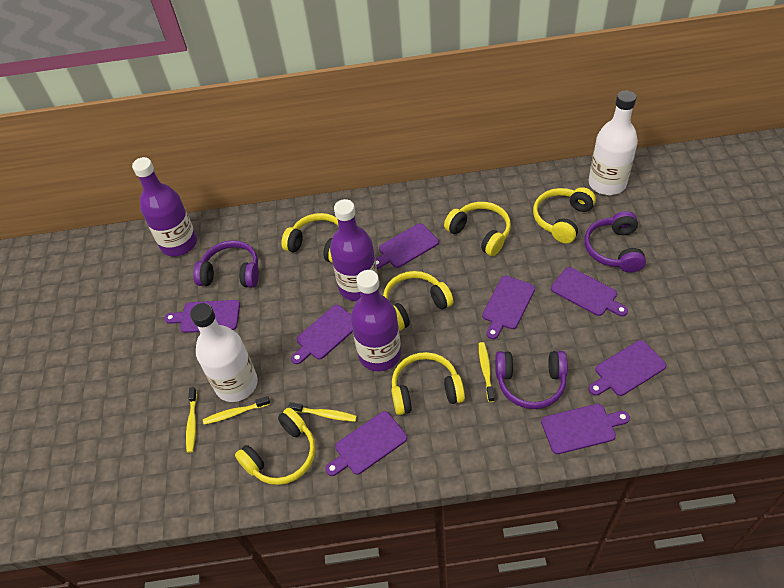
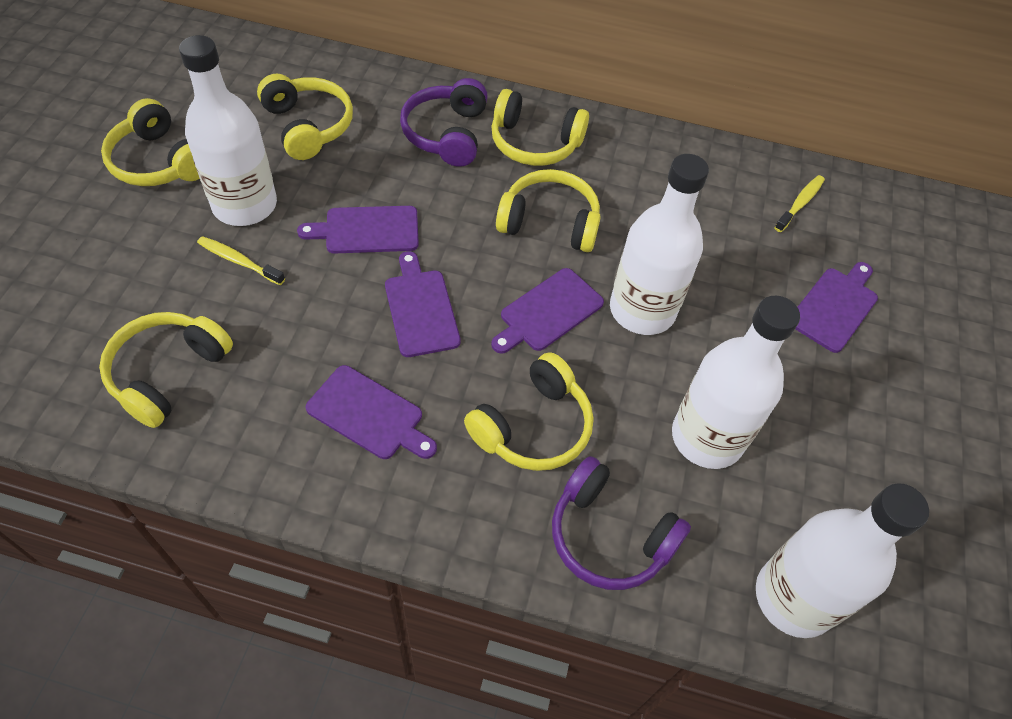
purple bottle: [132,157,197,256] [330,199,378,301] [351,270,401,372] = 3 -> none = 0
purple cutting board: [164,300,240,333] [291,305,353,364] [326,411,407,476] [375,223,439,269] [482,276,535,339] [541,404,630,454] [551,267,628,316] [589,340,667,396] = 8 -> [297,206,419,254] [306,365,437,459] [385,251,461,357] [491,268,604,354] [795,262,878,353] = 5
purple headphones: [193,240,259,288] [495,351,568,409] [584,211,646,273] = 3 -> [400,78,488,167] [552,456,691,590] = 2
white bottle: [190,303,258,402] [588,90,638,195] = 2 -> [179,35,277,226] [610,154,709,335] [672,296,800,469] [756,483,929,638] = 4
yellow toothbrush: [186,387,197,453] [203,396,270,425] [288,402,357,421] [479,342,495,402] = 4 -> [197,236,285,285] [774,175,825,232] = 2

